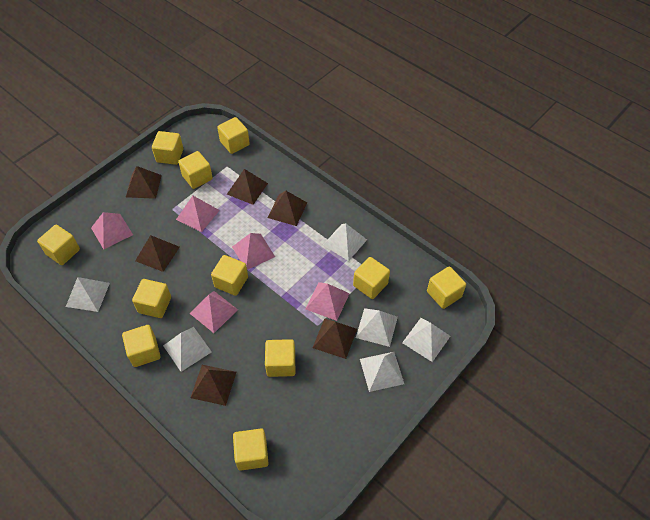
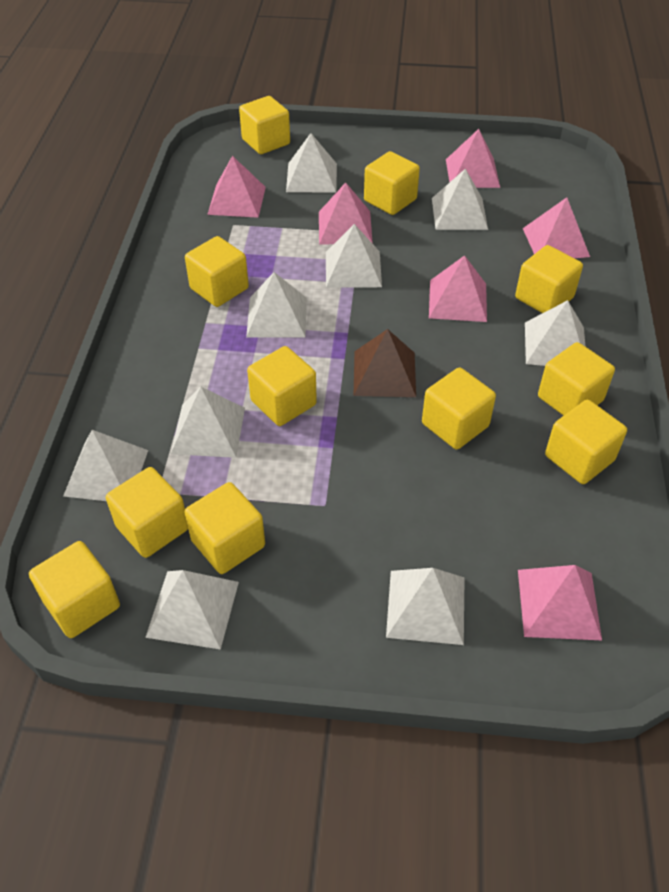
brown pyramid: [126,166,162,199] [135,235,180,272] [190,365,236,406] [227,169,268,205] [267,191,307,226] [313,318,357,359] = 6 -> [354,329,416,397] = 1
pink pyramid: [91,212,133,249] [176,196,220,232] [190,291,238,333] [232,233,275,270] [306,282,350,321] = 5 -> [207,156,266,218] [319,182,373,244] [429,255,487,322] [446,129,500,188] [518,565,602,640] [523,197,590,258] = 6
white pyramid: [66,277,110,312] [163,327,212,372] [323,223,367,261] [356,308,398,347] [360,352,404,392] [402,318,450,362] = 6 -> [63,430,148,501] [145,570,239,650] [171,387,245,458] [246,272,307,337] [286,133,337,193] [326,224,382,288] [386,568,465,645] [432,169,488,230] [525,300,586,366] = 9

